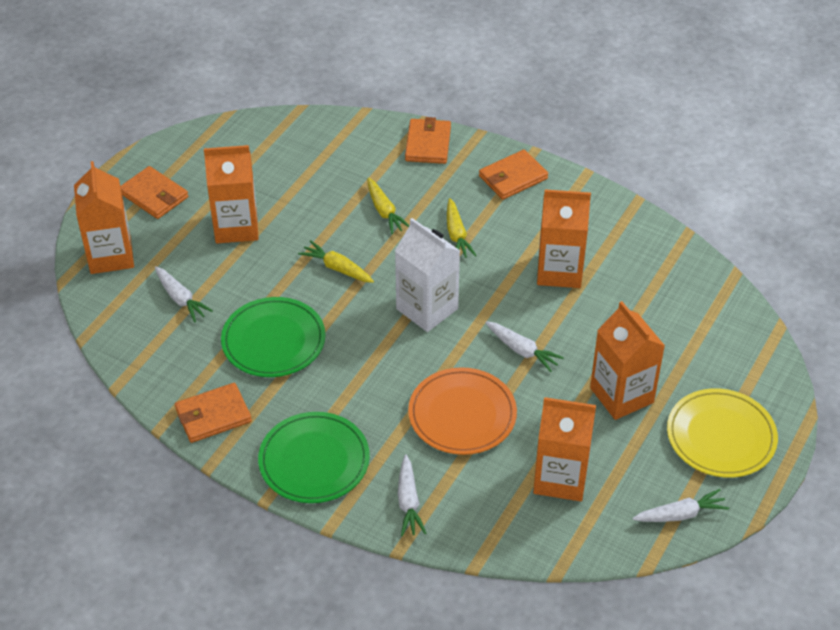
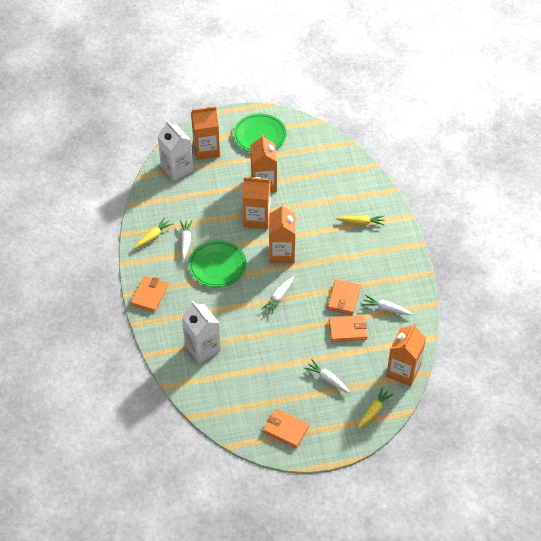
orange plate: [408,367,517,455] = 1 -> none = 0
white carton: [395,218,460,332] = 1 -> [157,120,193,181] [182,301,221,363] = 2
yellow plate: [667,388,778,478] = 1 -> none = 0

